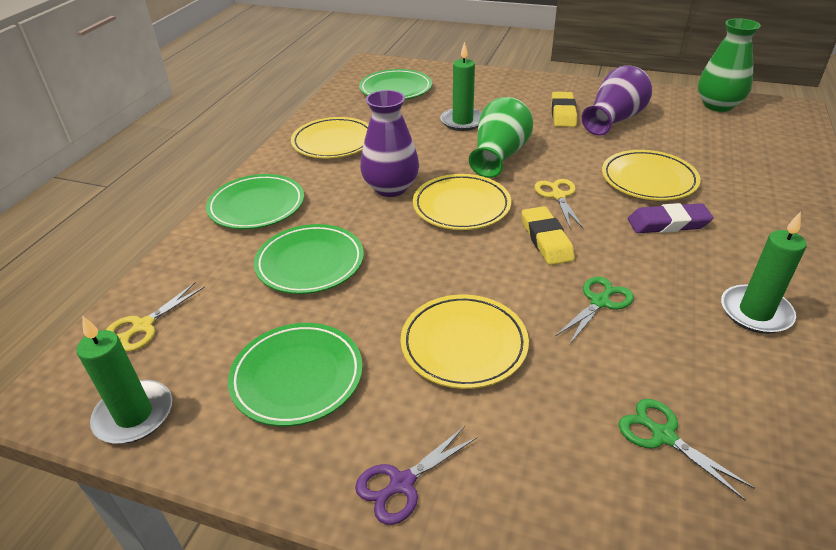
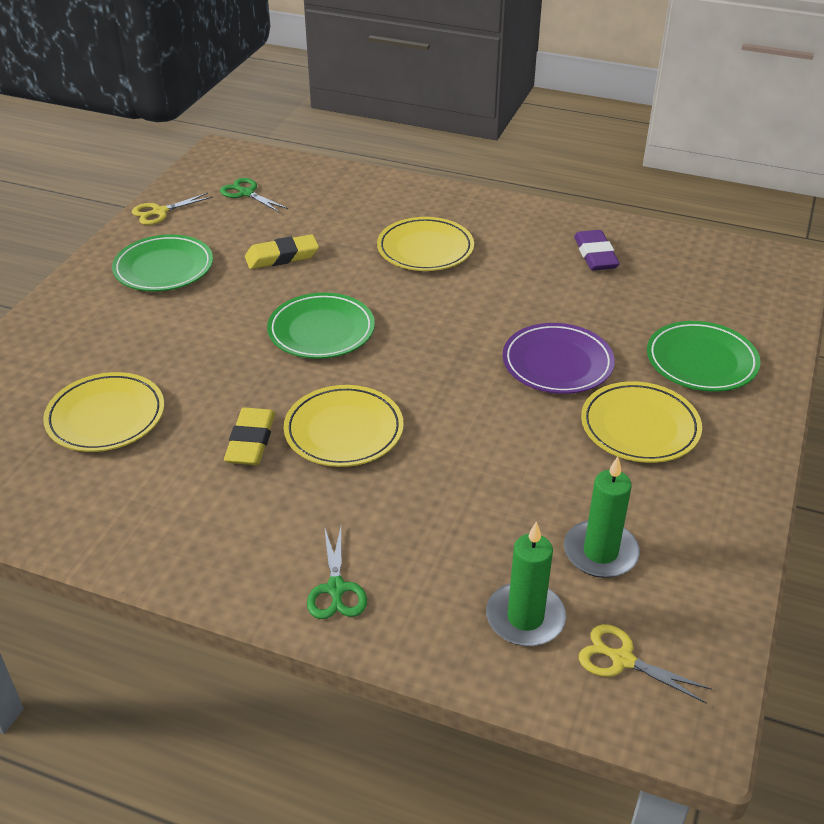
green candle: [77,316,172,444] [441,42,482,131] [721,212,807,334] = 3 -> [486,521,566,646] [564,457,640,578] = 2
green plate: [206,174,304,229] [228,323,363,426] [254,224,364,294] [359,69,432,100] = 4 -> [112,234,213,291] [267,293,375,359] [647,321,761,392] = 3
green vase: [469,97,533,178] [698,18,761,112] = 2 -> none = 0
purple plate: none = 0 -> [503,323,615,394] = 1
purple scissors: [355,426,478,525] = 1 -> none = 0
purple vase: [360,90,419,197] [582,65,652,136] = 2 -> none = 0

